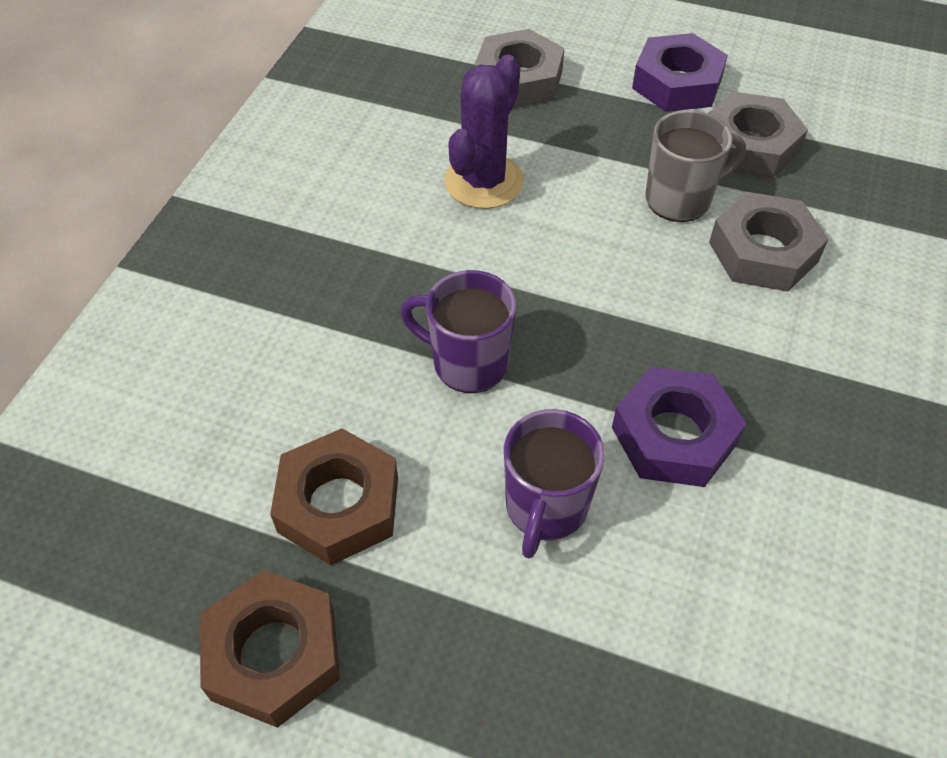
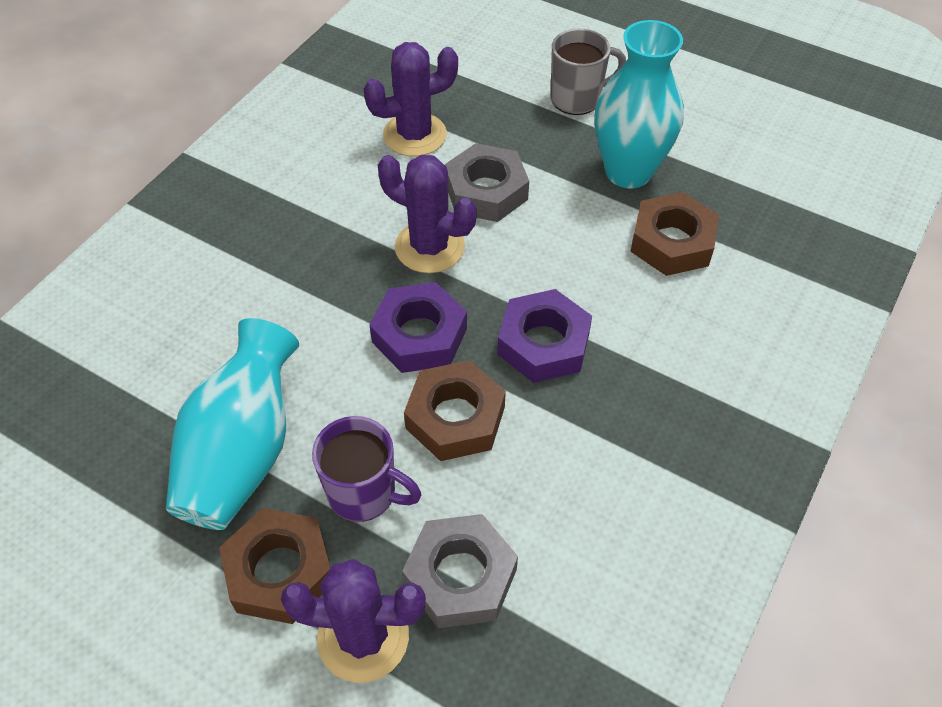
brown nut: [200,570,340,728] [270,428,398,565] = 2 -> [219,508,331,624] [404,360,506,461] [630,192,719,276] = 3
grey nut: [474,29,564,109] [709,92,808,179] [709,192,829,292] = 3 -> [402,514,518,629] [445,143,529,222] = 2
purple cactus: [444,55,524,209] = 1 -> [281,559,426,683] [363,42,458,156] [378,155,477,273] = 3
purple mug: [400,270,516,393] [504,409,605,558] = 2 -> [312,416,421,522] = 1
turquoise vase: none = 0 -> [166,318,299,530] [595,20,684,189] = 2

